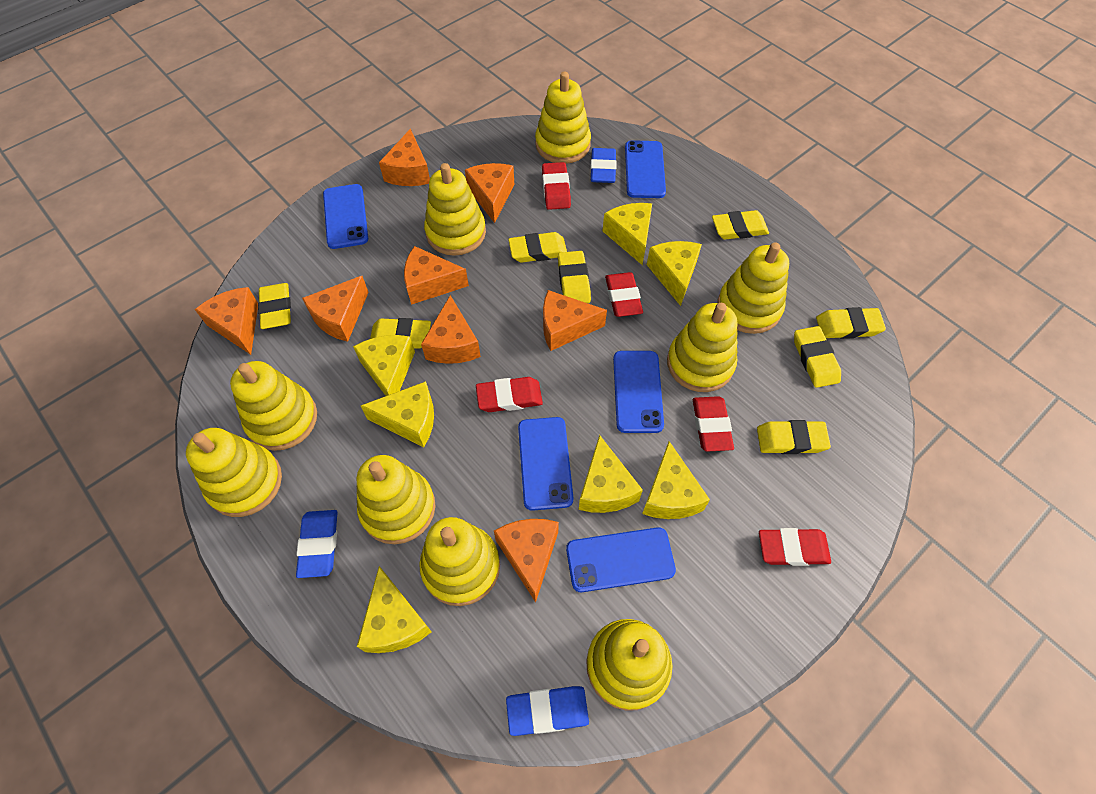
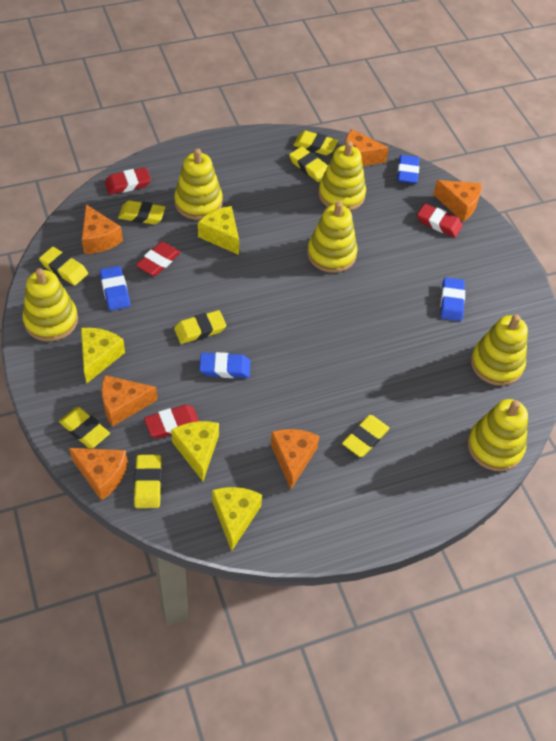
blue eraser: [296,510,338,578] [506,686,589,736] [590,148,617,183] = 3 -> [100,266,130,311] [199,352,250,378] [397,155,419,184] [440,277,465,321] = 4
blue phone: [323,184,368,249] [518,417,574,511] [566,527,676,592] [613,351,664,433] [625,140,666,198] = 5 -> none = 0
orange cheese: [195,287,258,355] [302,276,369,342] [379,128,430,186] [404,246,469,305] [421,295,481,364] [465,163,514,223] [494,519,559,603] [543,290,607,351] = 8 -> [69,448,128,501] [82,204,123,254] [102,375,158,427] [271,429,319,489] [345,129,389,166] [433,180,482,222] = 6
red eraser: [476,377,543,412] [542,162,571,210] [605,272,643,317] [693,396,734,452] [759,528,831,566] = 5 -> [105,168,151,195] [136,242,181,276] [144,405,199,439] [417,204,463,237] = 4
yellow cheese: [353,335,415,396] [357,566,432,653] [361,381,434,447] [579,435,643,513] [603,203,652,265] [642,441,710,519] [647,241,702,306] = 7 -> [81,328,125,384] [171,421,219,481] [198,206,239,255] [212,487,262,551] = 4
yellow stacking toy: [186,428,282,517] [230,361,317,451] [357,455,435,544] [419,517,500,606] [424,163,486,256] [535,71,591,164] [586,619,672,711] [667,303,737,392] [717,242,789,334] = 9 -> [22,268,78,341] [174,149,223,220] [307,201,358,273] [318,141,366,211] [467,399,528,471] [471,315,528,386] = 6

